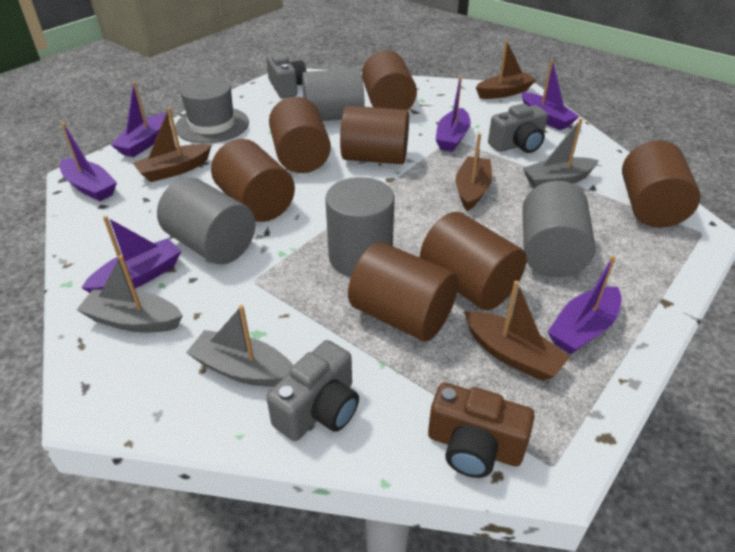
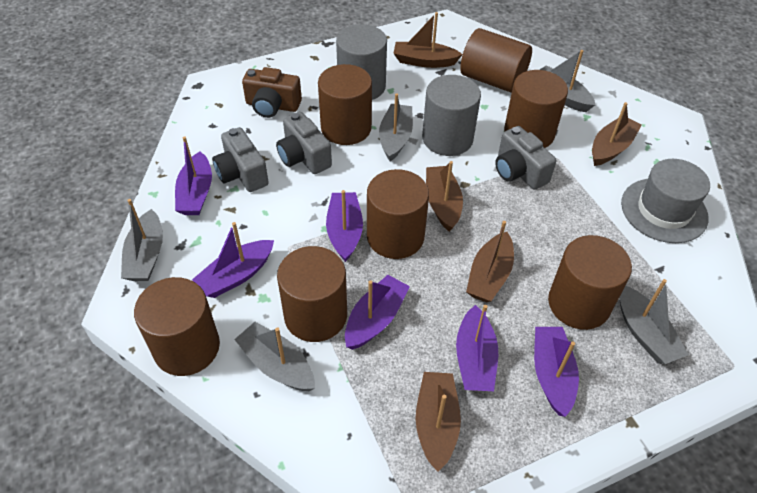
brown boat: [133,107,212,182] [456,133,492,211] [464,281,570,381] [476,40,536,99] = 4 -> [393,12,463,68] [415,372,461,472] [426,161,463,232] [466,221,514,302] [592,102,642,166] = 5
grey boat: [77,255,183,332] [186,305,293,387] [523,118,599,188] = 3 -> [121,199,163,281] [234,322,315,391] [379,93,413,161] [540,50,595,112] [619,279,689,364] = 5
grey cylinder: [157,177,255,264] [302,68,364,121] [325,177,395,277] [522,181,595,278] = 4 -> [336,24,387,100] [422,75,481,156] = 2

